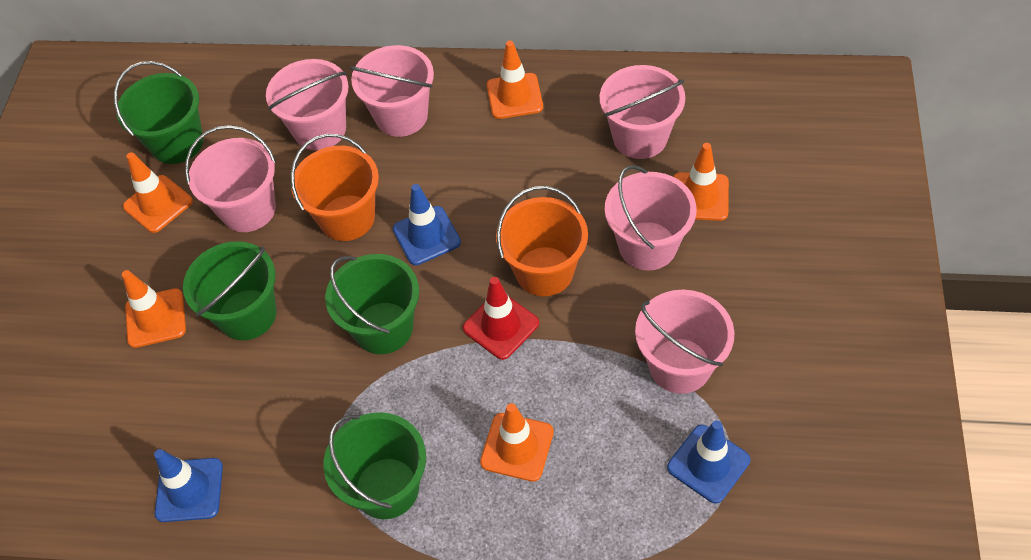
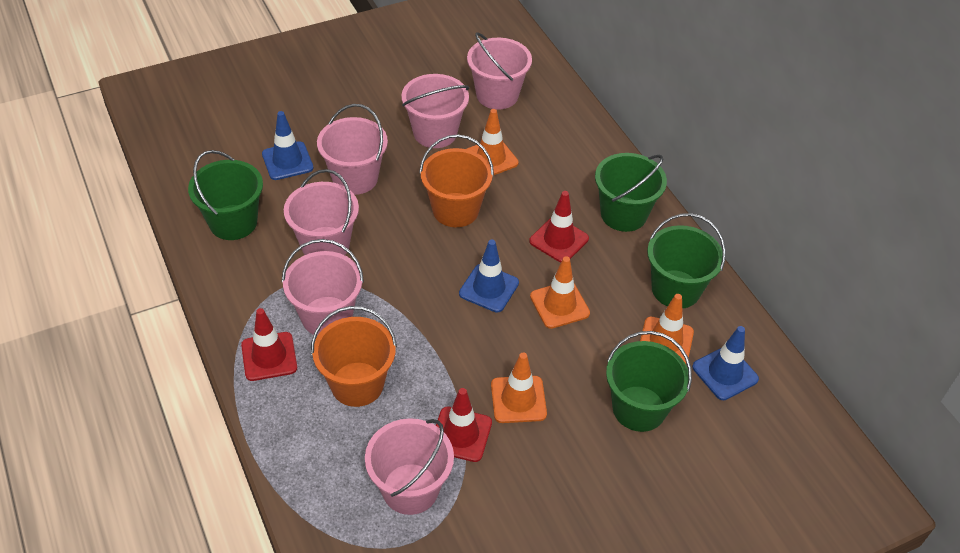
orange traffic cone: [122,270,186,348] [123,152,193,233] [480,403,554,482] [487,41,543,119] [673,143,729,221] = 5 -> [467,109,519,175] [491,353,547,423] [530,256,590,329] [640,294,694,364] = 4
red traffic cone: [463,277,539,360] = 1 -> [241,308,297,381] [436,388,492,462] [529,191,589,263] = 3

